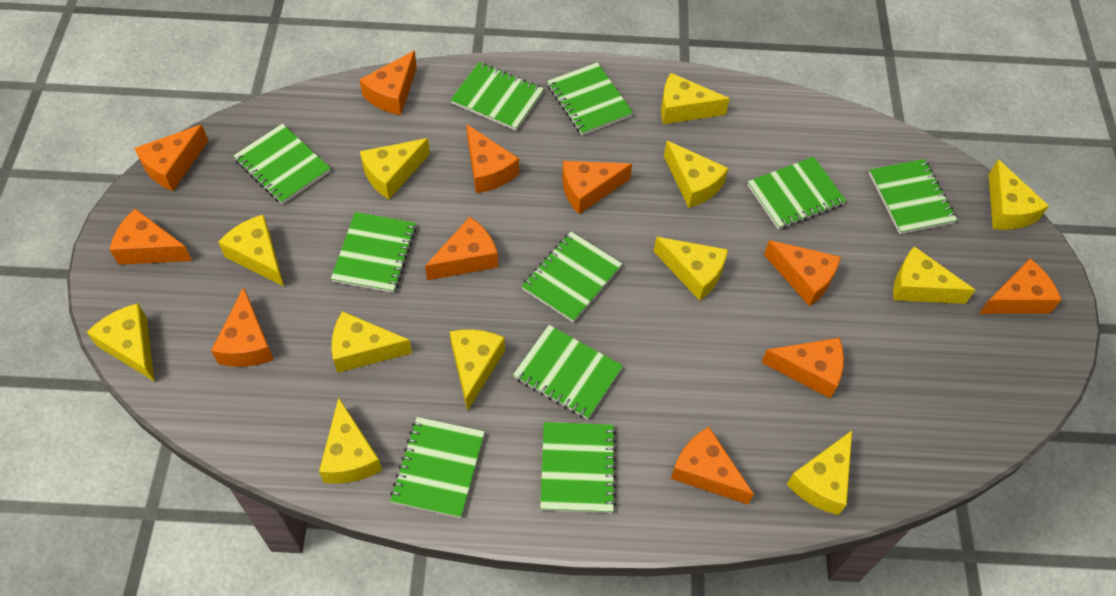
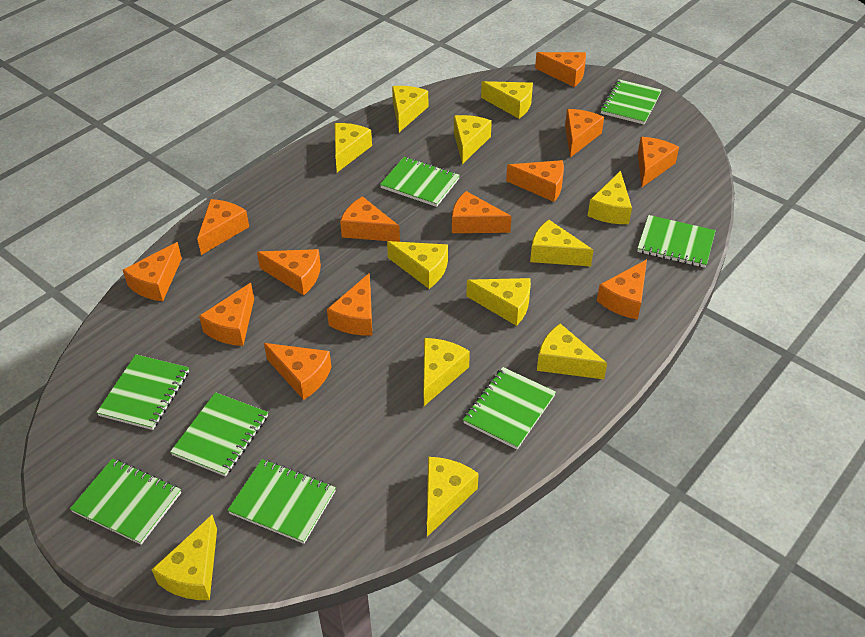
green notebook: [233,124,331,205] [331,212,416,293] [390,417,485,518] [450,62,544,131] [513,325,623,420] [522,232,622,323] [540,422,616,513] [547,62,633,135] [748,157,846,230] [869,159,957,234] = 10 -> [70,458,181,545] [96,354,189,430] [170,392,268,477] [227,459,336,544] [380,157,460,207] [463,367,556,449] [600,79,662,124] [637,215,716,268] = 8
orange cheese: [110,209,192,265] [134,125,208,191] [211,287,274,367] [359,50,417,115] [425,217,498,280] [466,124,519,193] [562,161,632,214] [671,427,754,504] [761,338,844,398] [764,240,841,306] [979,258,1061,314] = 11 -> [123,242,182,301] [197,199,249,255] [199,283,254,346] [257,249,321,295] [264,343,331,400] [327,273,372,335] [340,196,400,242] [452,191,512,233] [506,160,564,202] [535,52,586,87] [565,109,604,158] [597,259,647,320] [638,137,679,187] = 13

